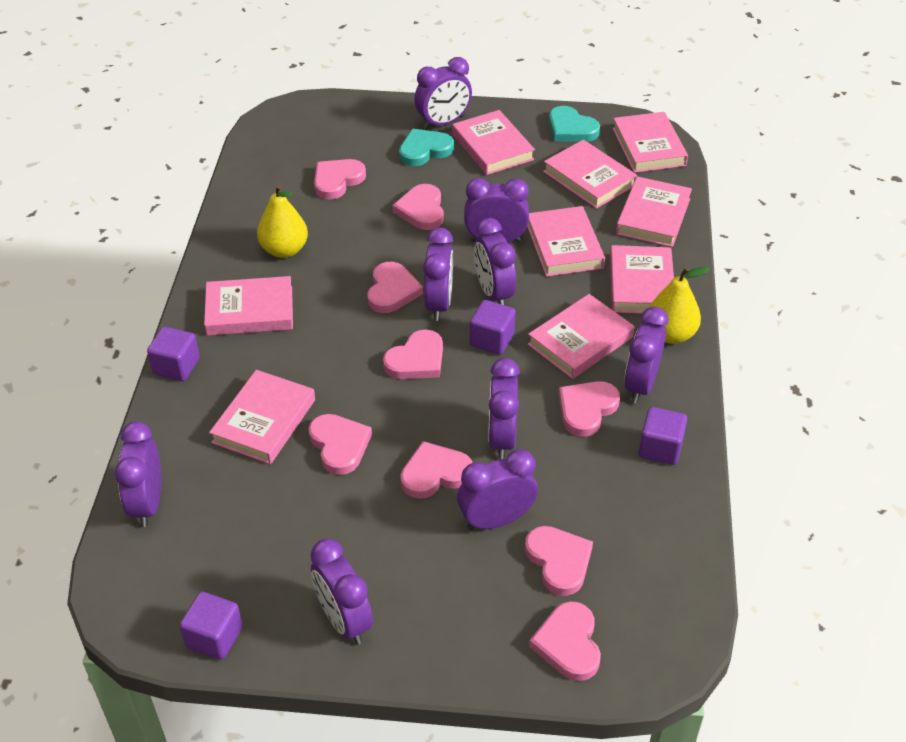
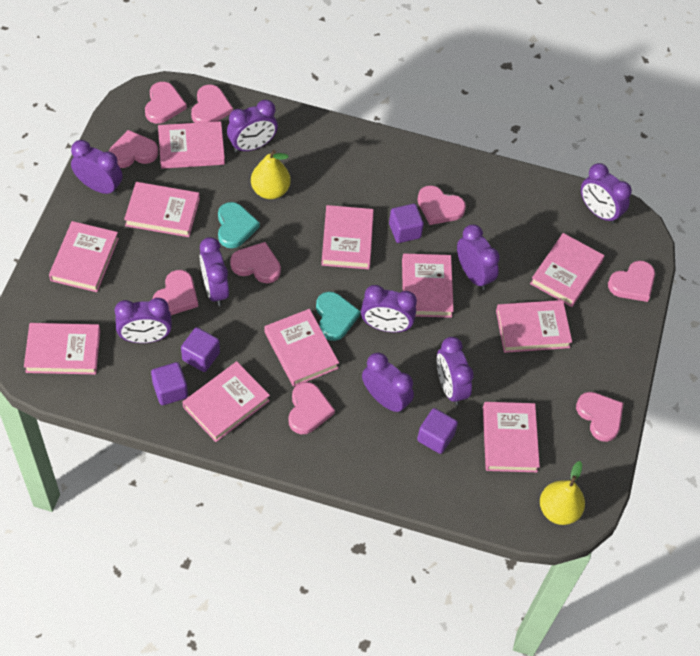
pink book: [204,276,293,336] [209,370,315,464] [452,110,535,175] [527,206,605,277] [528,294,635,379] [543,140,637,209] [610,245,674,314] [612,112,688,173] [616,176,692,247] = 9 -> [24,323,100,374] [49,221,119,292] [124,182,200,237] [158,121,225,169] [183,361,270,442] [265,309,339,387] [321,205,374,269] [402,253,454,318] [483,402,540,472] [496,300,572,353] [530,233,604,307] = 11

